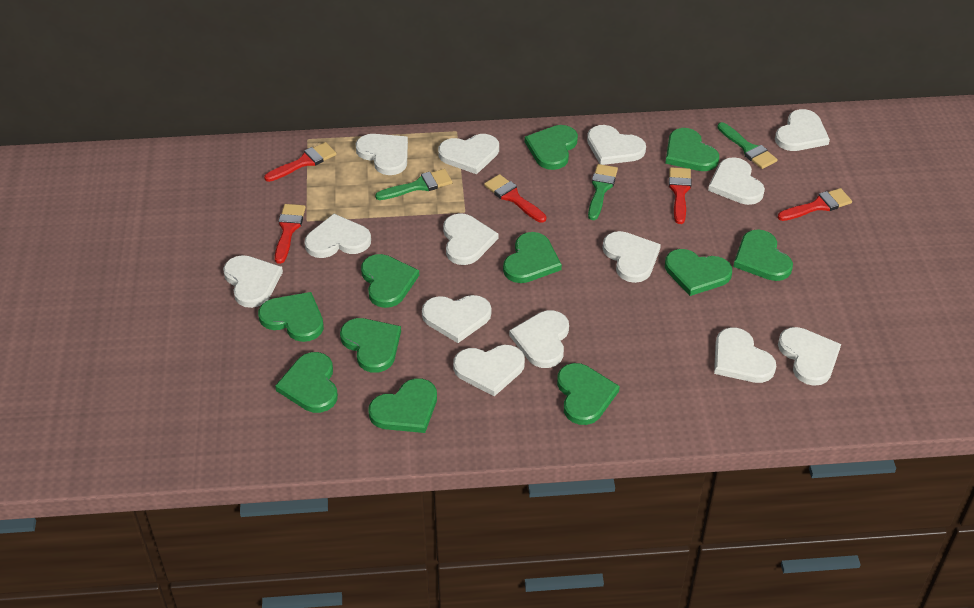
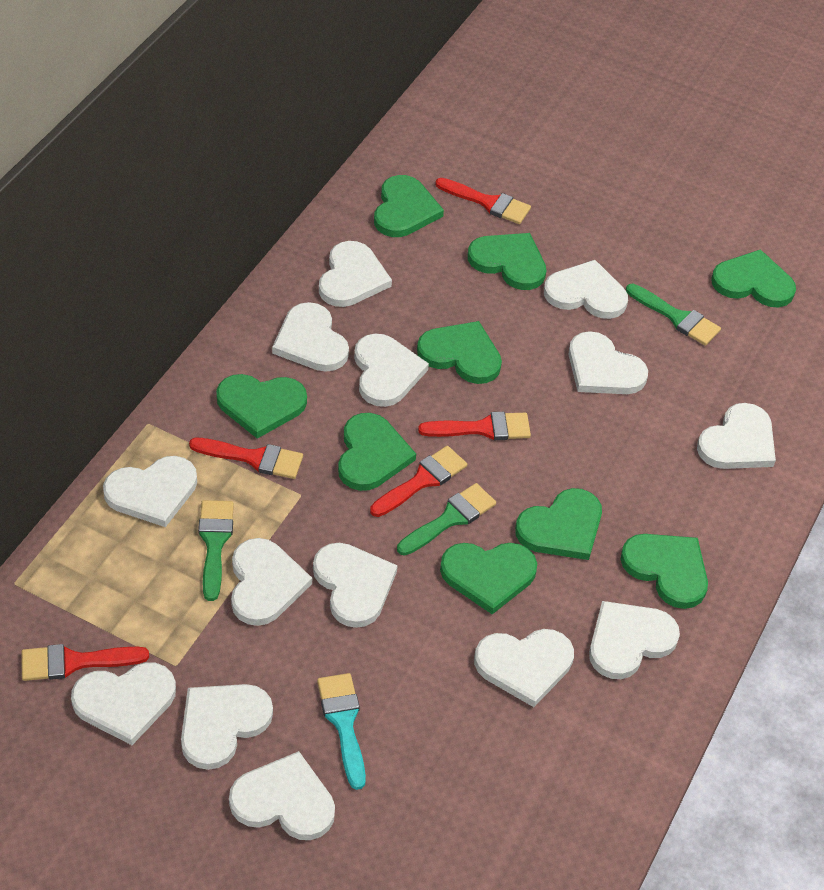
green heart: [258,292,324,342] [275,352,338,413] [340,318,401,373] [361,254,419,308] [368,378,437,433] [503,232,562,283] [525,125,578,170] [557,363,620,425] [665,128,719,171] [665,249,732,296] [733,230,793,281] = 11 -> [216,374,307,439] [338,413,416,491] [374,175,444,237] [417,321,502,384] [440,543,537,614] [468,233,546,290] [515,488,602,560] [620,534,708,609] [711,249,796,308] = 9
turquoise brush: none = 0 -> [317,673,366,790] = 1

